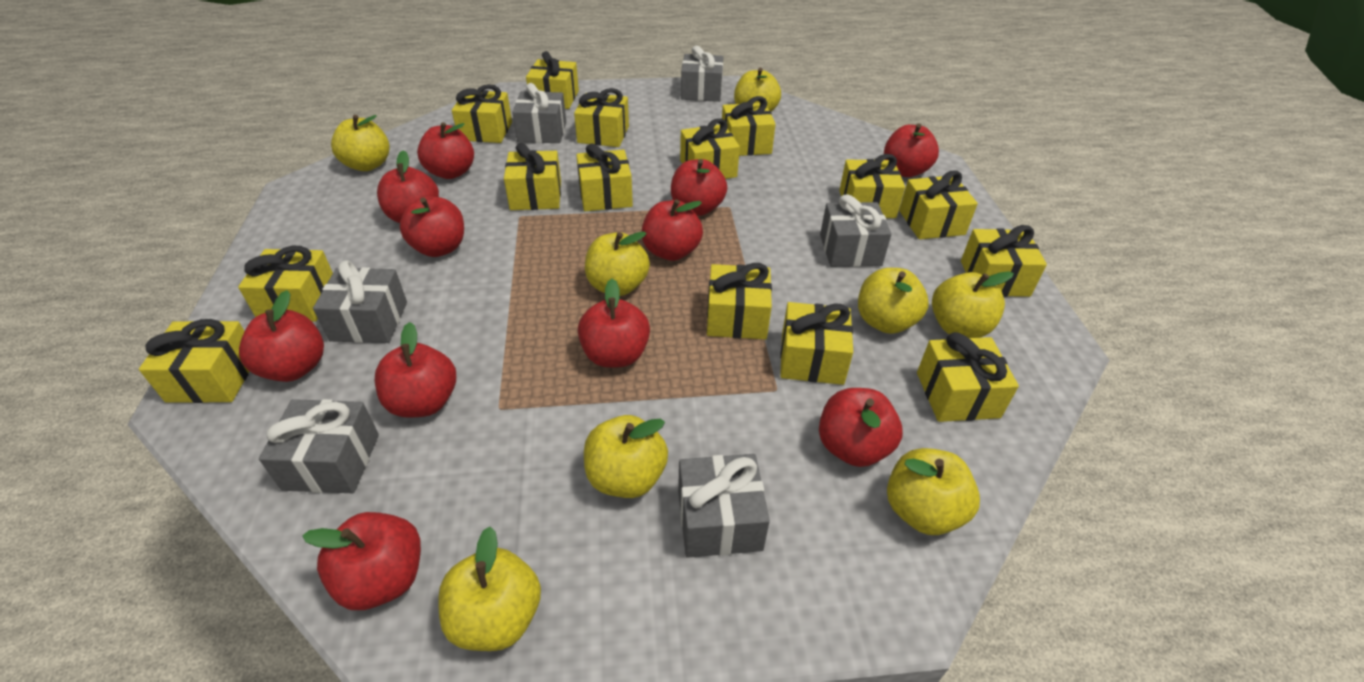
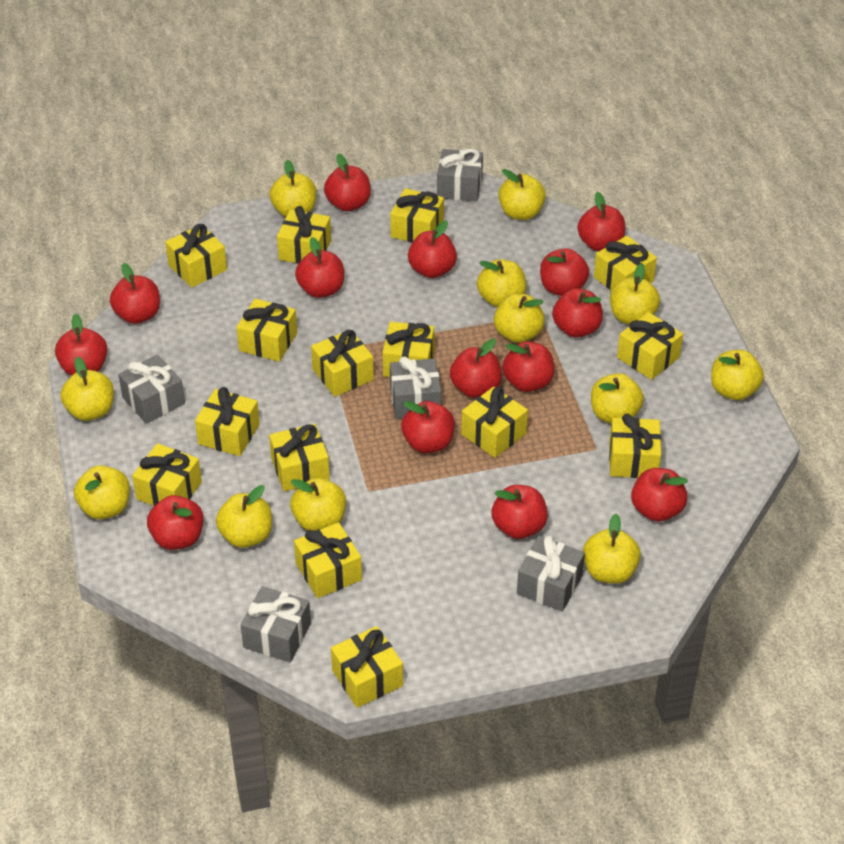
grey gift: [259,399,379,493] [313,260,407,343] [512,83,566,143] [678,454,770,558] [681,46,723,102] [820,194,891,267] = 6 -> [118,354,185,424] [240,586,311,663] [390,356,441,419] [437,148,483,202] [517,535,585,612] = 5
red apple: [239,290,324,382] [302,512,421,610] [375,322,456,417] [377,150,439,223] [400,196,464,257] [417,122,474,179] [578,279,650,368] [642,199,703,261] [671,159,727,216] [819,388,903,467] [884,123,939,177] = 11 -> [55,314,107,376] [110,263,160,324] [147,495,204,550] [295,237,344,298] [324,153,371,211] [401,401,455,453] [408,220,457,278] [450,339,502,398] [492,485,548,539] [502,341,554,392] [540,248,589,296] [552,288,603,338] [577,192,625,251] [631,468,688,522] = 14
yellow apple: [331,115,390,171] [438,526,541,651] [584,415,668,498] [585,231,650,296] [734,68,781,112] [858,268,929,334] [887,448,980,535] [932,271,1014,338] = 8 -> [60,357,114,421] [74,465,130,519] [216,485,272,548] [270,160,316,217] [290,478,346,531] [477,259,526,307] [494,294,545,343] [498,169,546,220] [583,514,641,583] [591,373,644,424] [610,263,660,325] [711,350,764,400] = 12

